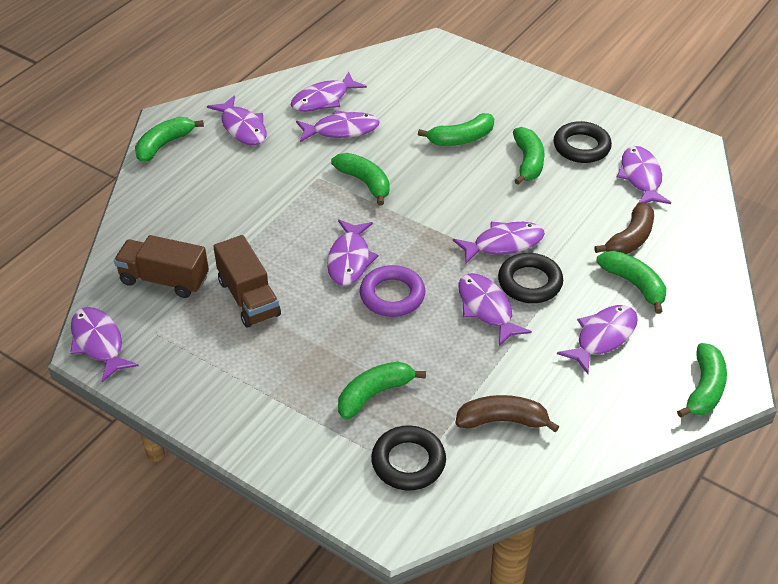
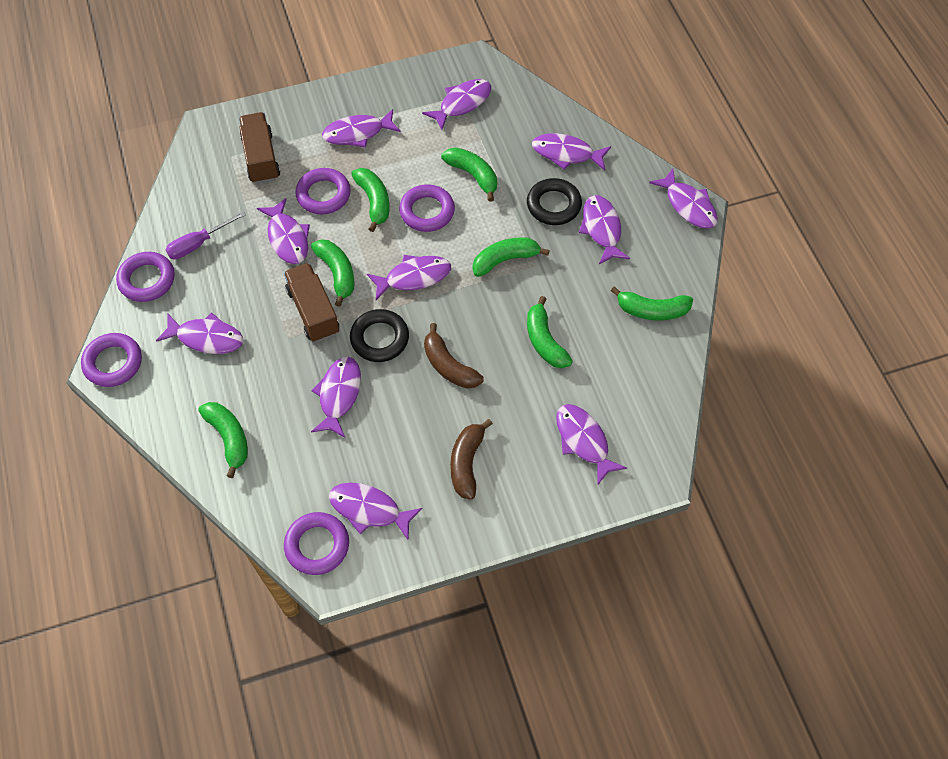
black ring: [371,425,446,491] [498,253,563,303] [554,121,612,163] = 3 -> [350,309,409,362] [527,178,582,225] = 2
purple fish: [70,307,139,382] [207,95,266,145] [291,71,367,112] [296,110,380,142] [327,220,379,286] [453,222,545,264] [458,273,532,346] [557,305,638,374] [617,146,671,204] = 9 -> [156,312,243,354] [257,198,310,264] [311,356,361,438] [322,109,401,148] [329,483,422,540] [367,255,451,300] [422,79,491,130] [532,133,611,171] [556,404,627,486] [579,195,630,264] [649,168,718,229] = 11
purple ring: [360,265,425,317] = 1 -> [81,333,142,387] [116,252,175,302] [284,512,349,575] [295,168,351,214] [399,184,455,232] = 5
purple screwdriver: none = 0 -> [165,211,246,259] = 1

